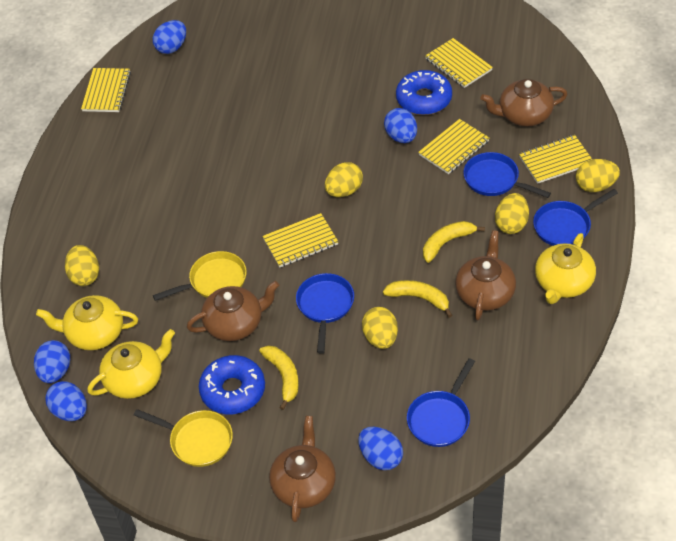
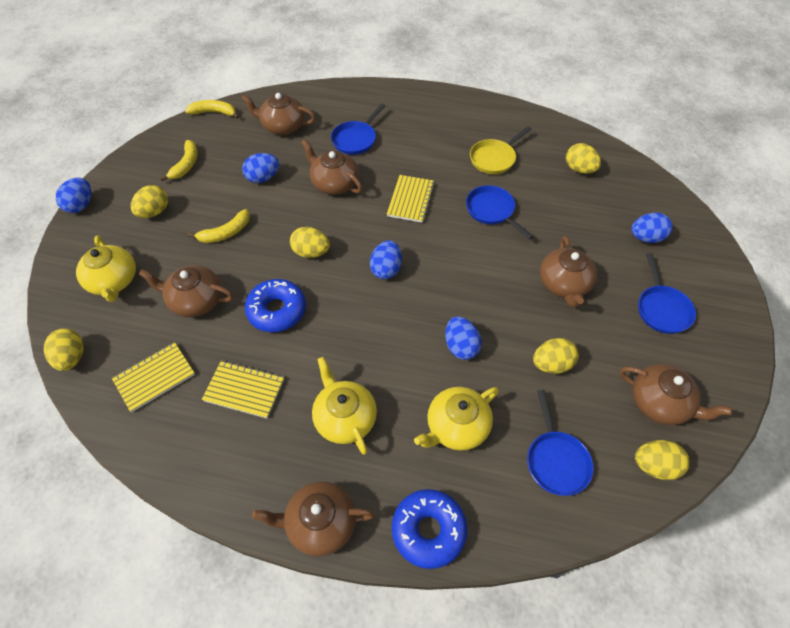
brown teapot: [187,281,279,341] [269,416,336,522] [455,230,516,320] [480,79,568,126] = 4 -> [139,265,234,317] [241,93,316,135] [252,481,375,557] [301,139,362,195] [540,236,597,308] [620,364,733,425] = 6
yellow egg: [65,245,99,286] [325,162,363,197] [362,307,398,349] [495,193,529,234] [576,159,620,192] = 5 -> [44,328,84,371] [131,185,168,218] [290,227,330,258] [533,338,579,374] [566,143,601,174] [635,440,690,480] = 6
yellow notebook: [81,68,131,112] [262,213,338,267] [418,119,489,174] [425,38,493,88] [519,135,593,184] = 5 -> [112,342,195,412] [202,360,284,419] [387,175,435,223] = 3
yellow pan: [134,409,233,467] [153,251,247,301] = 2 -> [470,126,531,174] = 1

